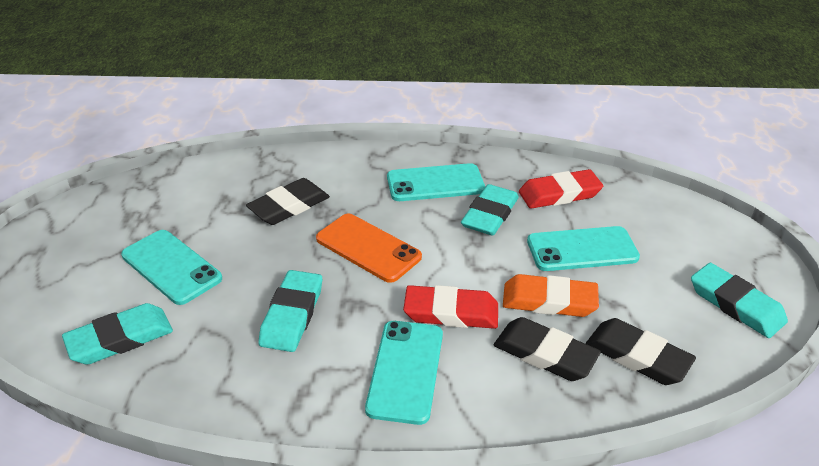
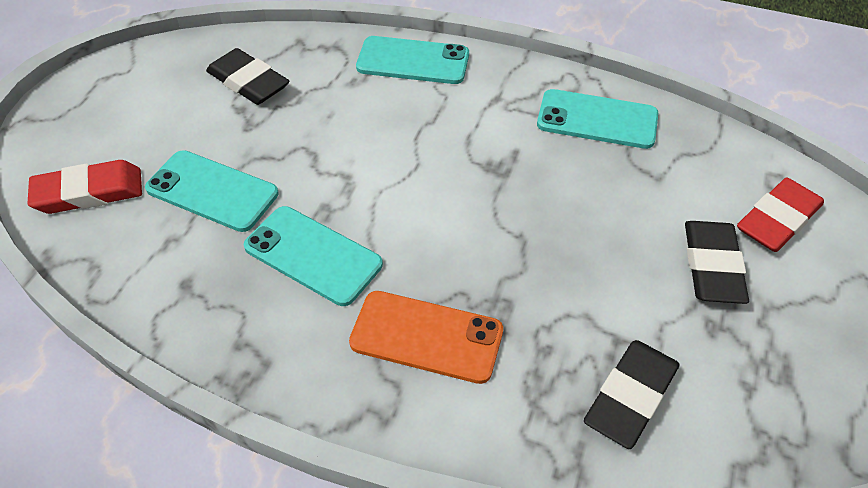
orange eraser: [503,274,599,317] = 1 -> none = 0
turquoise eraser: [62,303,173,365] [258,270,322,352] [461,184,519,236] [691,263,788,338] = 4 -> none = 0

